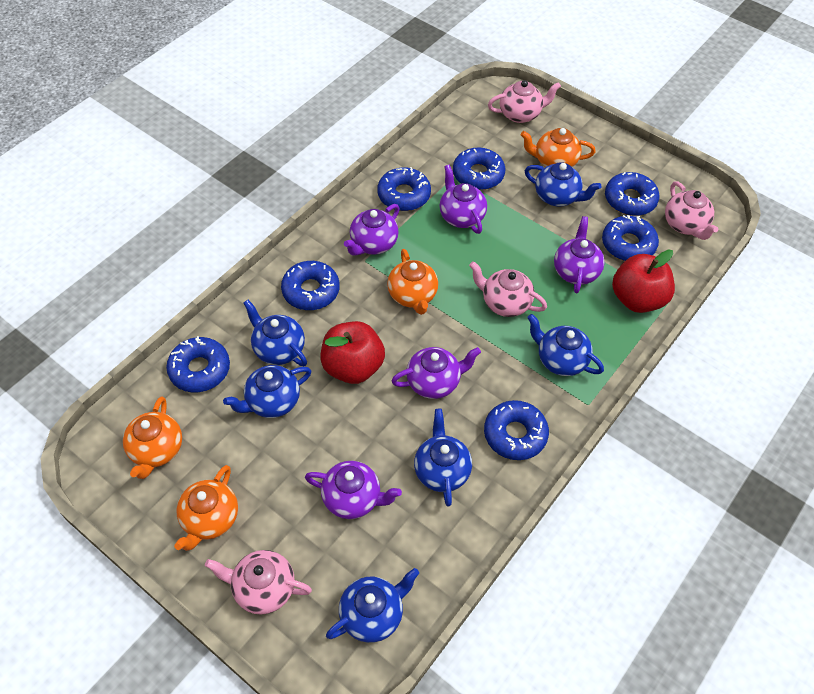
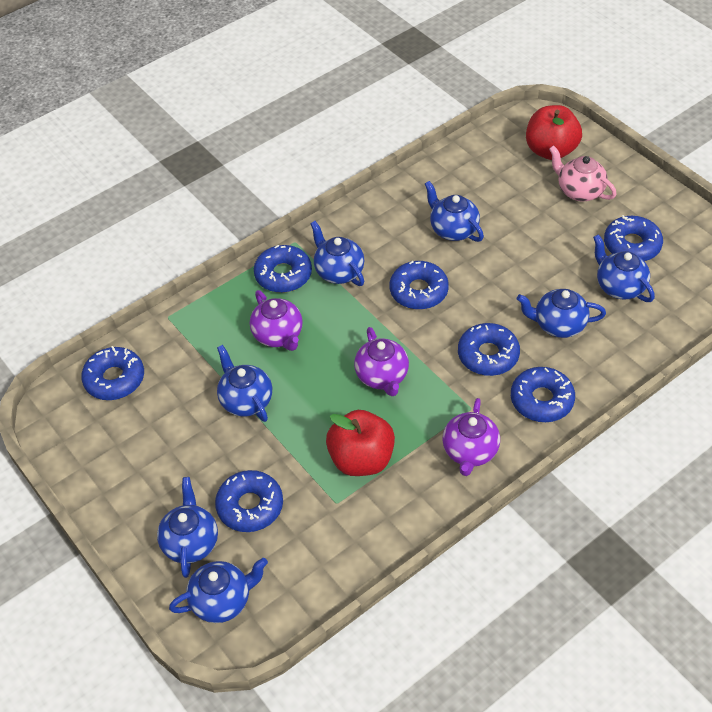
blue teapot: [223,365,311,418] [244,300,307,366] [326,568,419,643] [414,409,472,507] [525,162,601,207] [527,314,604,376] = 6 -> [157,477,218,578] [169,558,268,623] [217,345,272,422] [310,221,364,286] [425,181,484,242] [517,289,606,338] [593,234,655,302] = 7
orange teapot: [123,396,182,479] [174,465,238,551] [387,249,438,315] [521,128,596,167] = 4 -> none = 0
pink teapot: [205,550,312,615] [469,261,547,317] [488,80,561,123] [665,181,718,240] = 4 -> [549,145,616,201] = 1
purple teapot: [305,461,402,519] [344,204,400,256] [392,347,481,399] [439,165,487,234] [554,216,605,293] = 5 -> [250,290,303,351] [354,327,409,396] [442,398,500,476] = 3

